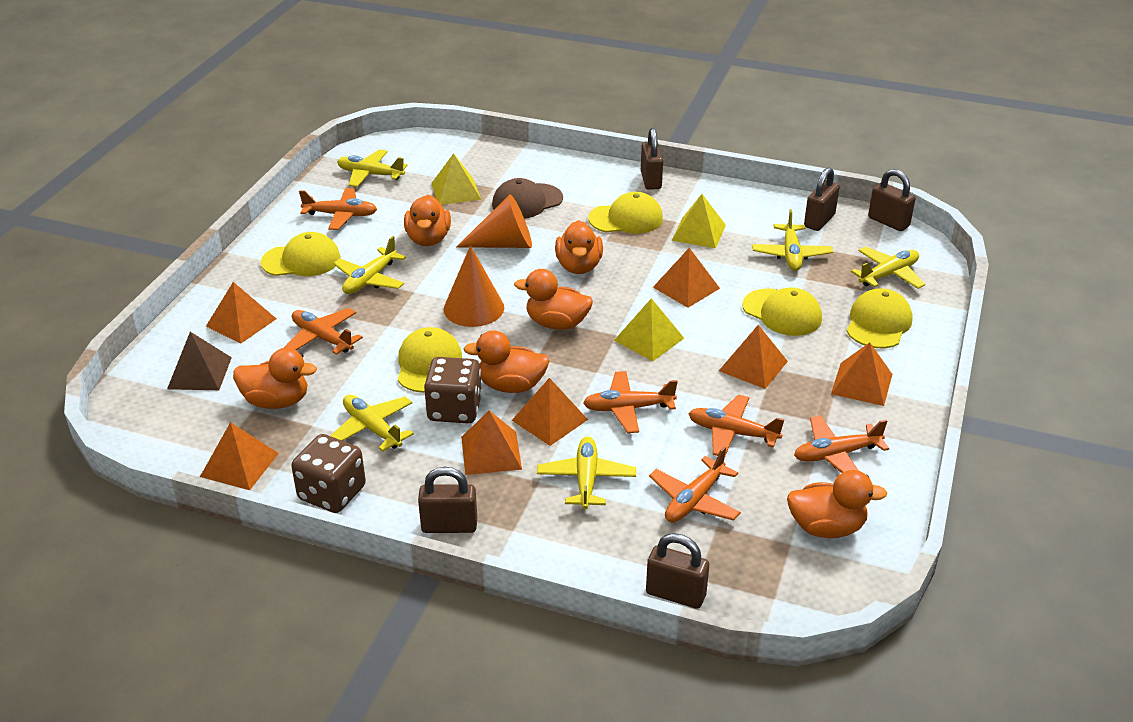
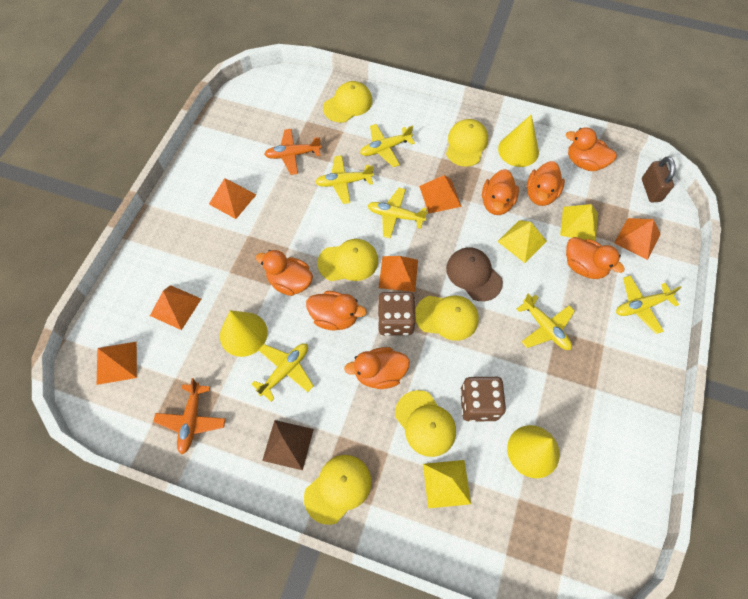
brown padlock: [418,467,477,533] [641,128,663,190] [646,533,709,609] [804,167,840,231] [868,169,916,231] = 5 -> [642,156,676,203] = 1
orange cone: [444,245,504,327] [456,194,532,248] = 2 -> none = 0
orange duck: [233,348,317,409] [404,195,451,246] [463,330,549,393] [514,269,593,330] [555,220,603,274] [787,470,887,538] = 6 -> [256,250,313,296] [306,291,367,330] [344,347,410,389] [482,169,519,215] [527,161,565,206] [566,128,617,171] [566,237,625,279] = 7
orange plane: [284,308,363,355] [299,188,377,230] [583,371,678,433] [649,446,741,523] [688,395,785,458] [794,415,889,473] = 6 -> [153,378,226,454] [264,129,322,175] = 2
orange pyramid: [200,422,279,490] [206,282,276,344] [461,411,522,475] [512,378,588,446] [653,248,720,308] [719,325,788,389] [831,342,892,406] = 7 -> [97,341,137,385] [150,285,201,330] [209,178,256,219] [379,256,418,292] [419,175,462,213] [615,218,661,260] = 6
yellow cap: [261,232,341,276] [398,327,462,393] [588,192,663,233] [742,288,822,336] [846,288,913,348] = 5 -> [304,455,372,525] [317,239,378,281] [323,81,372,123] [395,390,456,457] [415,295,479,341] [446,119,488,167] = 6
yellow cone: none = 0 -> [220,310,268,357] [498,114,539,167] [507,425,560,478] = 3

